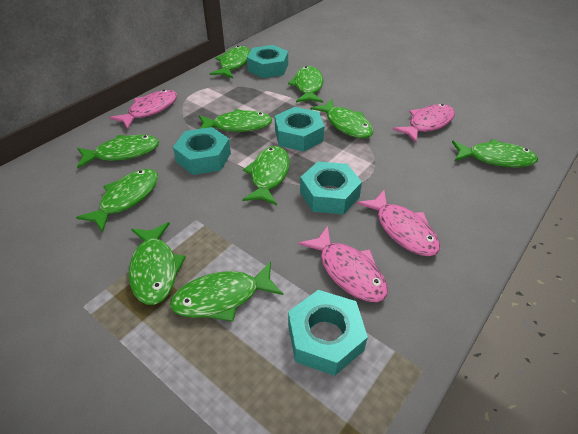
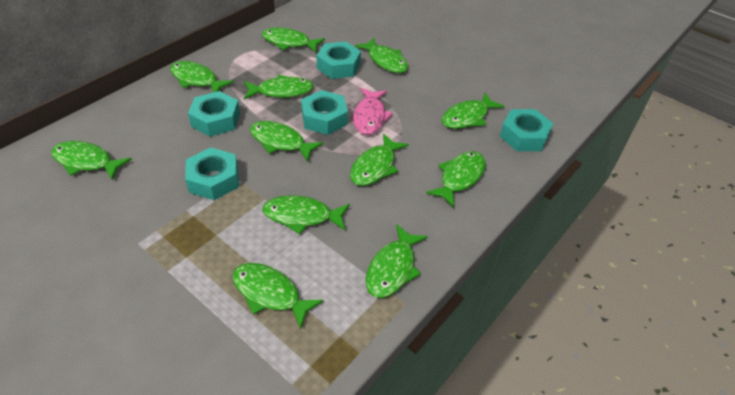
green fish: [76,169,158,232] [77,135,159,168] [129,222,186,305] [170,262,283,322] [199,109,272,132] [210,46,250,79] [242,146,290,205] [288,66,323,103] [311,99,373,138] [452,139,538,168] = 10 -> [52,141,132,180] [170,61,234,92] [233,263,324,329] [244,75,314,99] [250,121,323,162] [262,27,325,52] [263,195,350,234] [350,133,409,186] [355,38,408,73] [366,224,428,298] [426,151,486,207] [442,93,505,129] = 12
pink fish: [109,90,177,129] [298,226,388,302] [357,190,440,256] [393,104,455,143] = 4 -> [353,88,393,135] = 1

